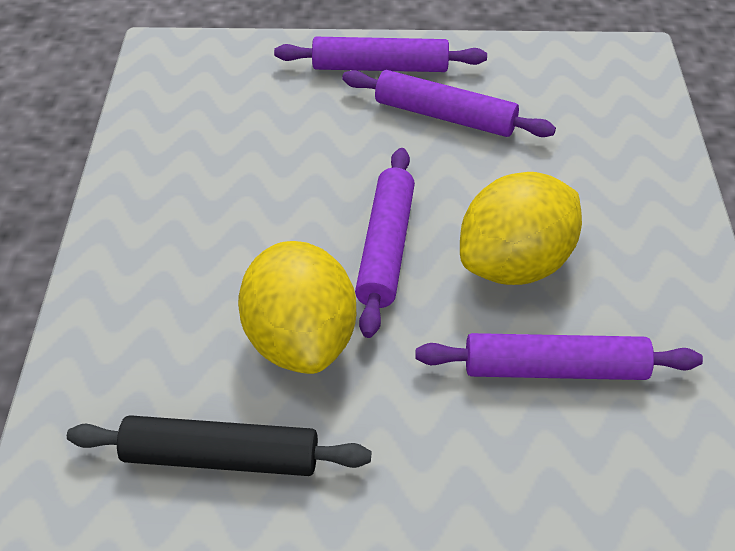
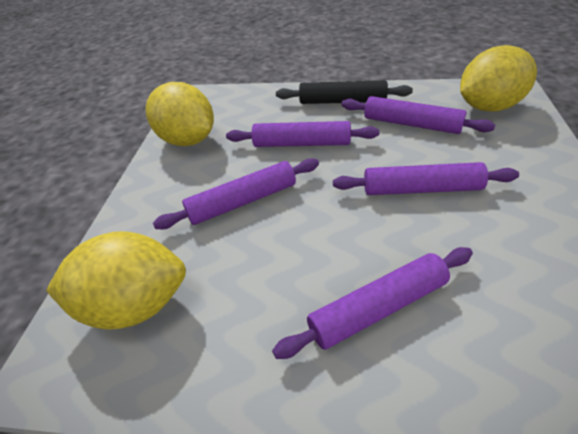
purple rolling pin: [274,37,487,72] [342,70,556,137] [355,148,415,338] [415,333,703,380] = 4 -> [153,158,319,229] [226,121,379,147] [272,247,473,359] [333,162,519,195] [341,96,495,134] = 5
yellow lemon: [238,241,356,374] [460,172,582,285] = 2 -> [46,231,186,330] [145,82,214,146] [460,45,537,112] = 3

